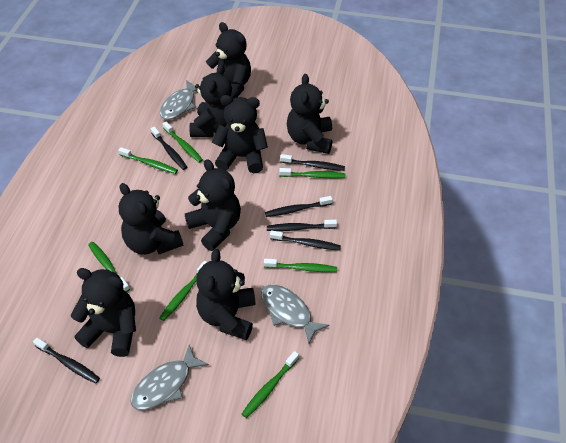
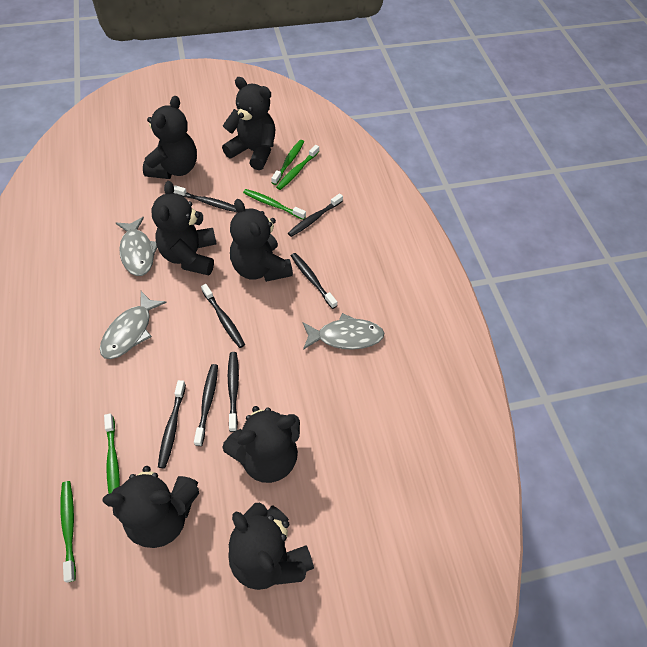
black teddy bear: [71,268,136,357] [119,183,183,255] [185,159,241,251] [189,64,232,137] [196,249,256,340] [203,22,251,99] [212,95,268,173] [287,74,332,154] = 8 -> [102,466,199,548] [143,96,197,179] [152,181,216,276] [222,77,275,170] [222,406,300,483] [228,503,314,590] [230,199,293,282] = 7
black toothbrush: [33,338,100,384] [151,127,187,170] [265,196,333,217] [267,219,337,231] [270,230,341,251] [280,154,345,171] = 6 -> [158,380,186,468] [174,185,238,213] [194,364,218,446] [201,284,245,348] [228,352,239,432] [288,193,343,237] [291,253,337,309] = 7
green toothbrush: [88,242,130,292] [118,147,178,174] [159,261,207,321] [163,122,203,163] [242,351,299,418] [264,259,337,272] [279,168,345,178] = 7 -> [60,481,76,583] [104,413,120,494] [243,189,306,220] [271,140,304,185] [276,145,319,190] = 5

